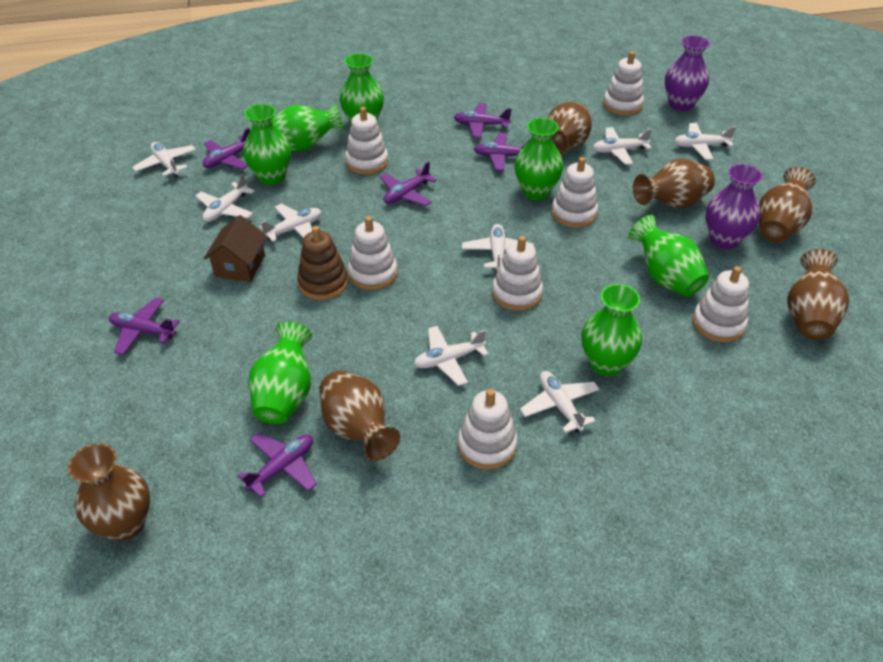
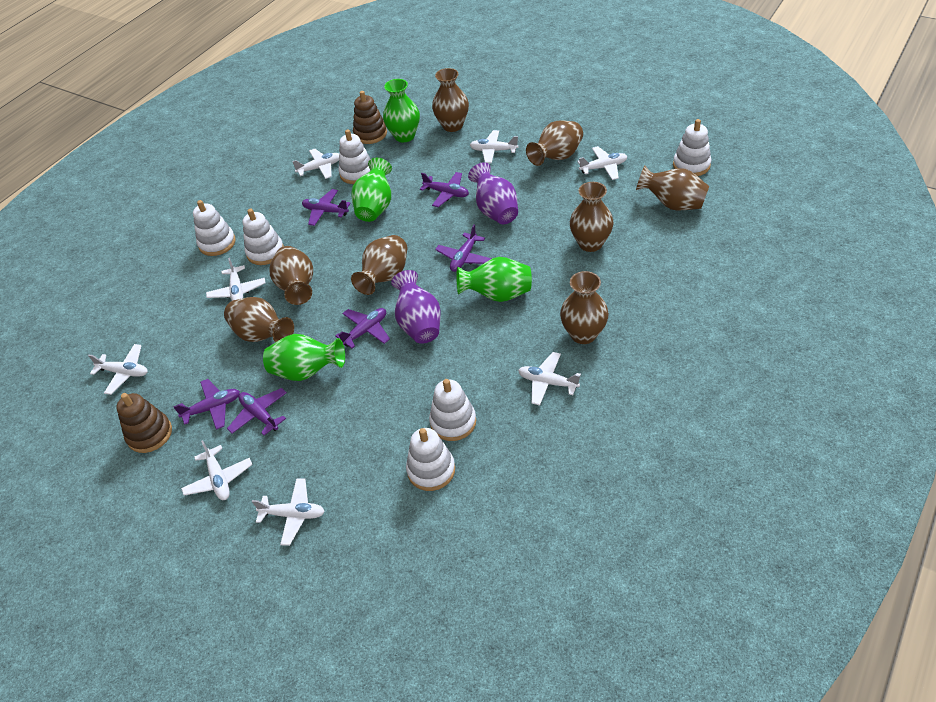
brown house: [204,215,267,282] = 1 -> none = 0
brown stacking toy: [297,226,348,300] = 1 -> [116,393,172,453] [353,91,387,144] = 2
brown vase: [68,443,150,541] [319,370,401,461] [548,102,592,155] [633,159,715,208] [759,167,816,242] [787,249,849,340] = 6 -> [224,297,294,342] [270,246,313,305] [351,235,408,295] [432,68,469,132] [526,121,583,166] [560,271,609,344] [570,182,614,252] [636,165,709,211] = 8
green vase: [243,104,291,185] [248,322,312,424] [272,103,344,151] [340,53,384,123] [515,118,563,200] [581,284,642,376] [628,215,709,297] = 7 -> [263,334,345,381] [351,158,392,222] [383,79,420,142] [457,257,532,302] = 4
white stacking toy: [345,107,388,174] [348,216,397,290] [458,389,518,470] [492,236,543,311] [551,157,598,228] [603,51,644,115] [692,266,749,342] = 7 -> [193,200,236,256] [243,209,284,265] [339,129,370,184] [406,428,455,491] [429,379,476,441] [673,119,711,176] = 6

